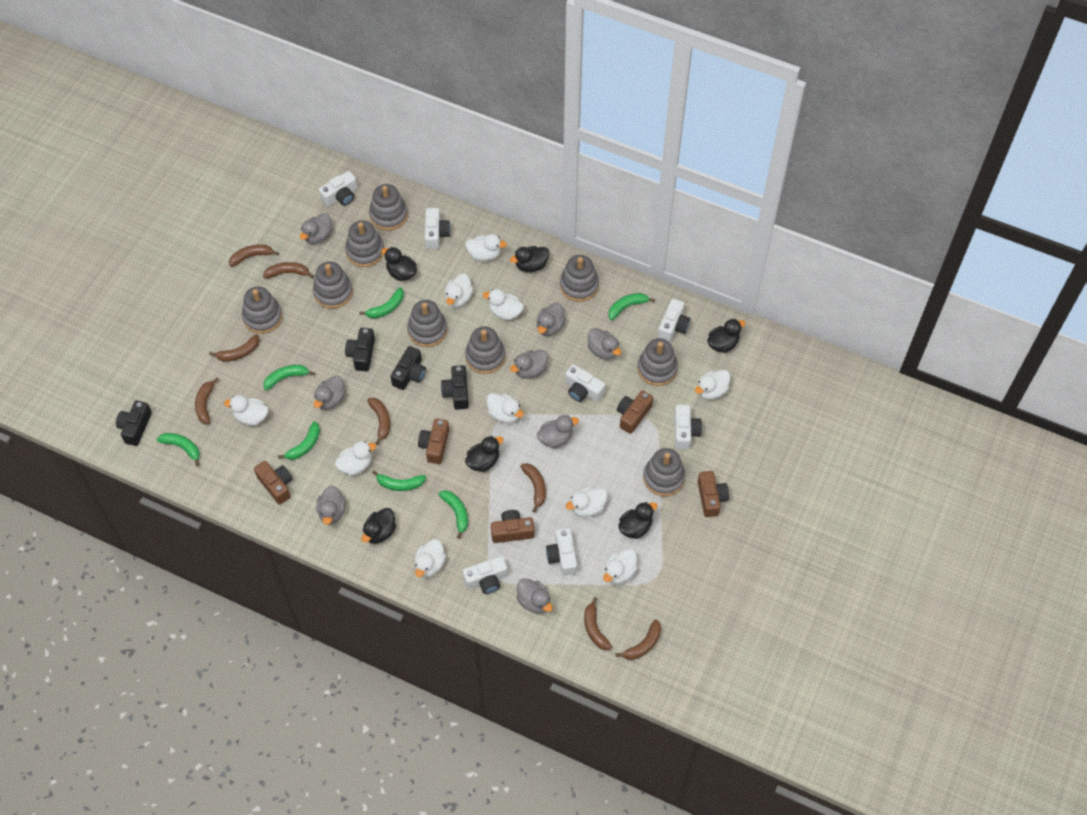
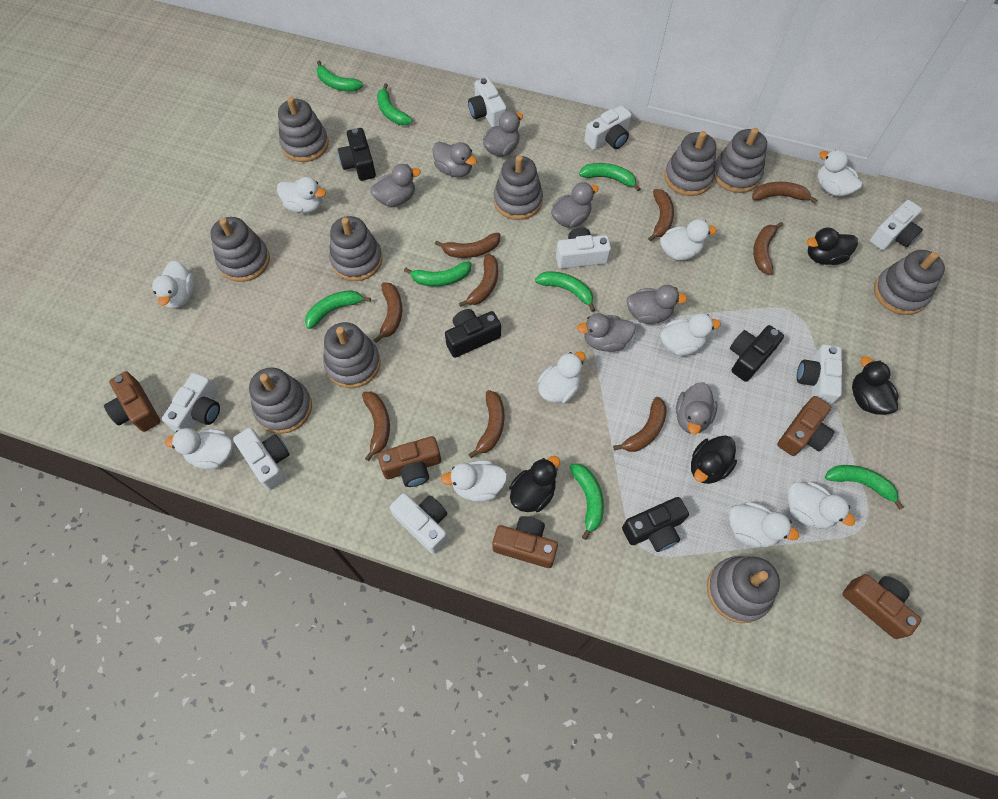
black duck: [362,508,396,544] [381,247,417,281] [465,436,503,472] [510,246,549,272] [618,502,657,539] [707,319,745,353] = 6 -> [509,456,560,512] [691,435,737,484] [807,228,858,265] [852,356,899,415] = 4
brown banana: [195,378,219,424] [209,334,260,362] [229,244,279,267] [263,262,314,279] [367,398,390,445] [520,463,546,513] [584,597,612,650] [616,619,661,660] = 8 -> [362,392,390,461] [374,282,402,343] [435,233,500,258] [459,253,498,307] [468,390,505,458] [613,397,667,452] [648,189,674,241] [752,182,817,204] [753,222,783,275] = 9
green banana: [156,433,200,466] [263,365,315,390] [278,421,320,460] [359,287,404,319] [372,470,426,491] [438,490,468,539] [608,293,655,320] = 7 -> [305,290,371,329] [316,61,363,92] [377,83,413,125] [404,261,471,286] [535,271,595,312] [569,464,604,540] [579,163,641,191] [825,465,904,510] = 8
grey duck: [300,213,332,244] [314,375,346,410] [316,485,346,525] [510,350,548,379] [516,578,552,614] [537,303,566,336] [537,415,579,448] [587,328,621,360] = 8 -> [370,164,421,207] [433,142,477,177] [483,111,523,157] [551,182,599,228] [577,313,636,352] [627,285,687,324] [676,382,718,434] = 7
grey stacking toy: [242,287,283,334] [313,262,353,309] [345,220,384,267] [369,184,408,231] [407,300,447,347] [465,326,505,374] [560,255,599,302] [637,338,678,386] [643,448,686,496] = 9 -> [210,217,270,282] [249,367,312,434] [278,97,329,162] [323,322,381,388] [329,216,383,281] [494,155,543,220] [664,131,716,196] [707,556,780,623] [714,128,767,193] [874,250,945,315] = 10
white camera: [319,171,358,207] [425,208,451,249] [463,556,508,594] [546,528,577,576] [565,364,605,402] [658,299,690,342] [674,405,702,449] = 7 -> [162,373,220,432] [233,428,290,490] [389,493,448,554] [468,78,507,127] [556,227,611,269] [584,105,632,150] [797,344,842,405] [870,200,923,250] = 8

